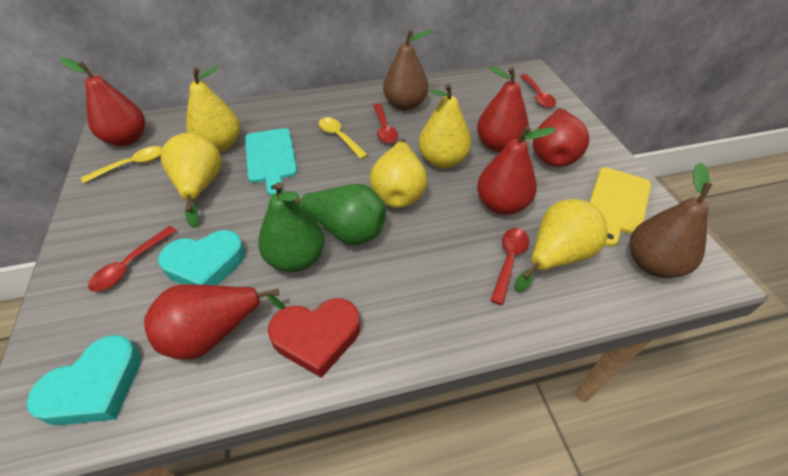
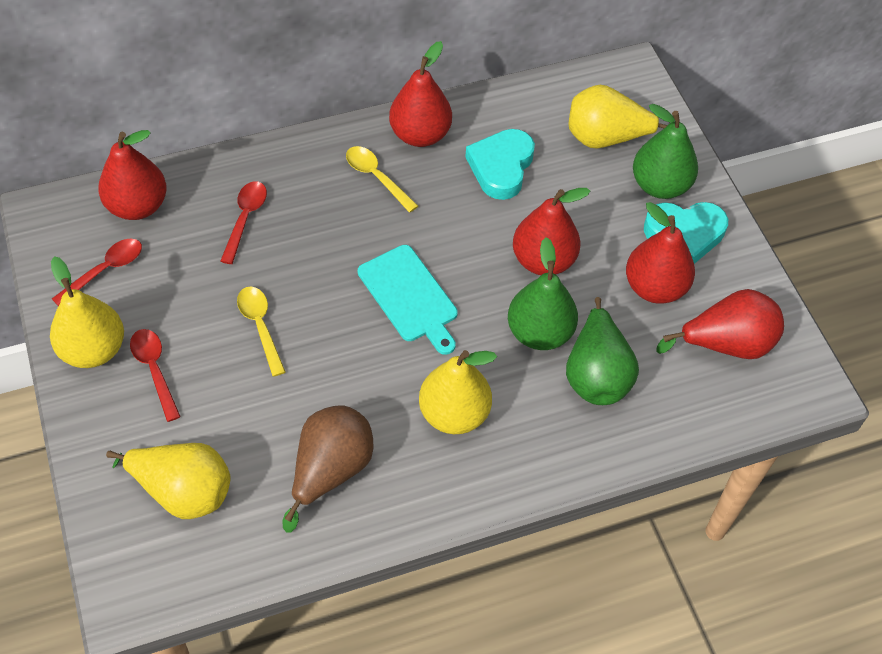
brown pear: [383,30,431,111] [630,162,712,278] = 2 -> [282,405,373,533] = 1
green pear: [258,182,325,272] [294,184,386,245] = 2 -> [508,237,578,350] [566,297,639,405] [633,104,698,199] = 3
red heart: [268,298,360,378] = 1 -> none = 0
red spoon: [88,226,177,292] [373,103,398,144] [490,228,529,305] [520,74,556,108] = 4 -> [52,239,142,306] [130,329,181,422] [220,181,267,264] = 3
yellow cutting board: [589,167,651,247] = 1 -> none = 0
yellow pear: [161,133,221,228] [186,66,240,152] [369,139,427,208] [419,83,471,168] [514,199,608,292] = 5 -> [50,256,124,368] [106,443,231,519] [419,350,497,434] [568,85,667,148] = 4

